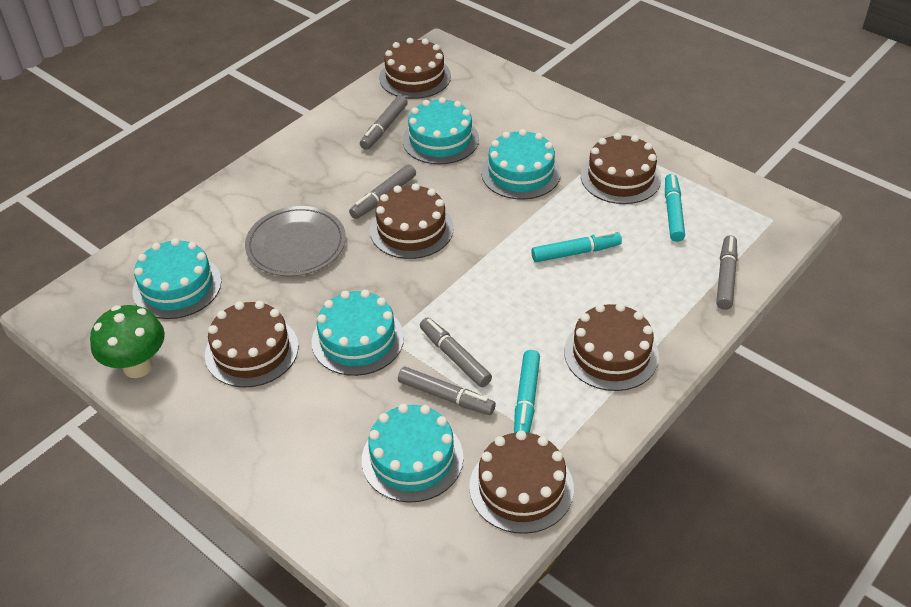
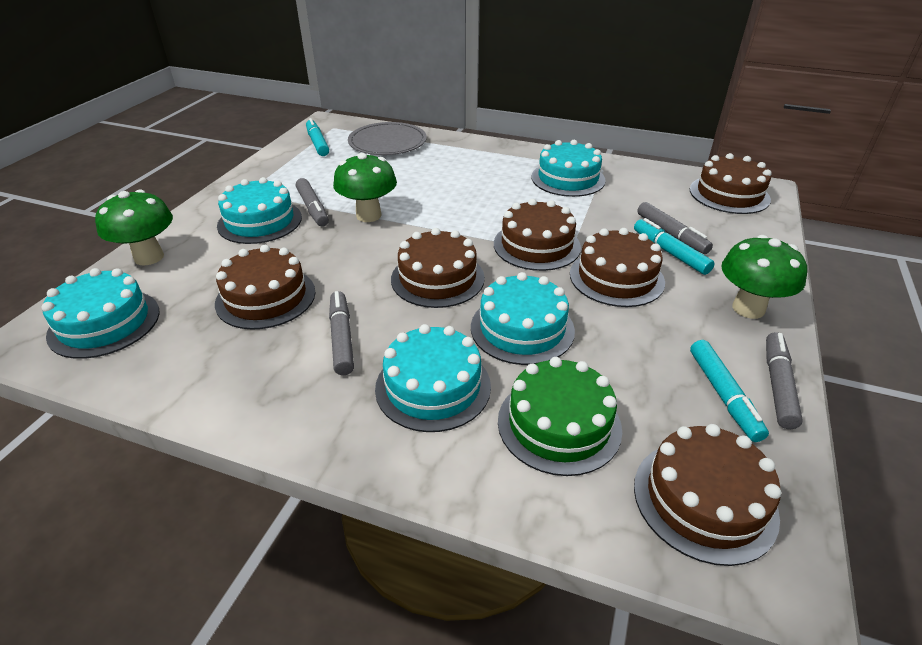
green cake: none = 0 -> [498,357,622,476] = 1
green mushroom: [90,305,165,378] = 1 -> [95,189,173,266] [333,153,397,222] [721,235,807,319] = 3
grey marker: [349,164,416,219] [360,95,408,150] [398,367,496,415] [420,317,492,387] [716,235,738,310] = 5 -> [296,178,329,227] [329,291,354,375] [637,202,713,254] [766,332,803,429] = 4

